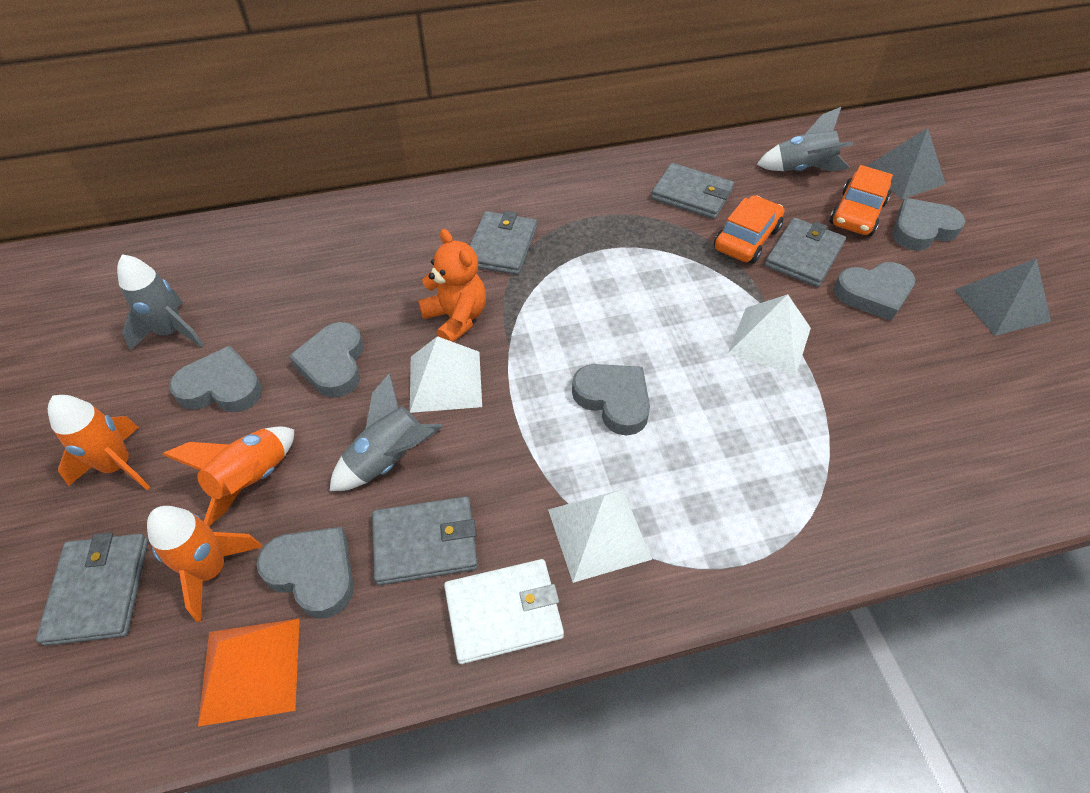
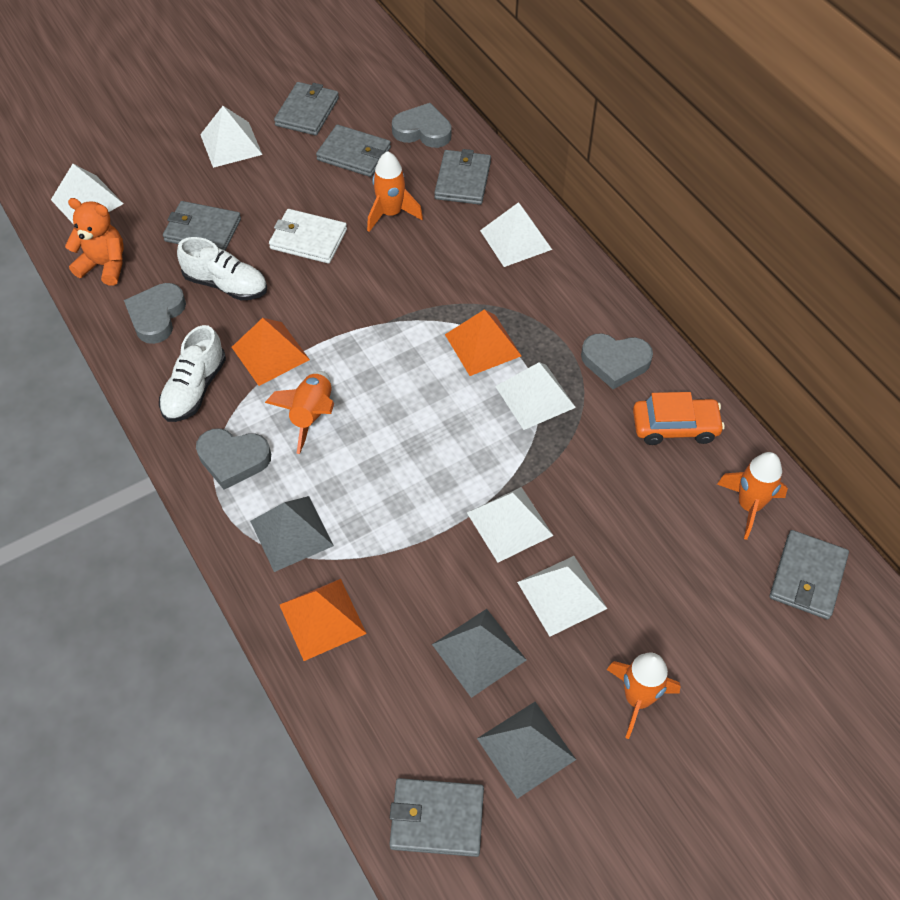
grey heart: [169,345,263,413] [257,527,354,619] [289,322,364,398] [572,364,650,436] [834,262,915,321] [892,198,966,251] = 6 -> [124,283,186,344] [196,428,271,490] [392,103,451,148] [581,333,653,389] = 4
grey pyramid: [866,128,946,199] [954,258,1051,336] = 2 -> [250,496,334,572] [432,609,527,698] [477,702,576,799] = 3
grey rocket: [117,254,204,351] [330,373,443,491] [756,107,853,172] = 3 -> none = 0
grey wallet: [36,533,149,646] [372,496,478,585] [469,211,537,275] [651,163,734,219] [765,218,846,287] = 5 -> [163,201,241,251] [274,82,339,135] [316,125,391,177] [389,778,484,857] [434,149,491,205] [769,530,849,620] = 6
orange car: [714,195,784,264] [830,165,893,236] = 2 -> [633,392,725,445] = 1
orange pyramid: [198,618,300,727] = 1 -> [232,318,310,386] [280,579,367,661] [445,309,521,376] = 3
orange rocket: [48,395,151,490] [147,506,262,622] [162,426,294,526] = 3 -> [265,371,334,454] [367,151,423,232] [607,653,680,739] [717,452,788,540] = 4
white pyramid: [410,336,482,413] [548,489,652,583] [728,294,811,376] = 3 -> [51,164,124,223] [200,106,263,168] [467,487,554,562] [480,202,552,267] [495,362,576,430] [517,556,608,637] = 6
white shoe: none = 0 -> [159,325,226,422] [177,237,267,300] = 2

